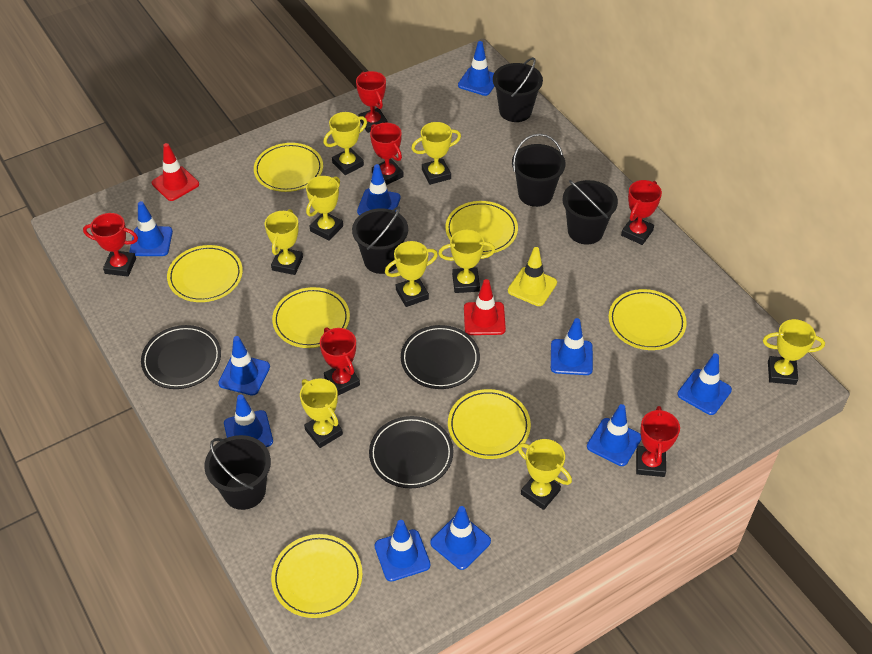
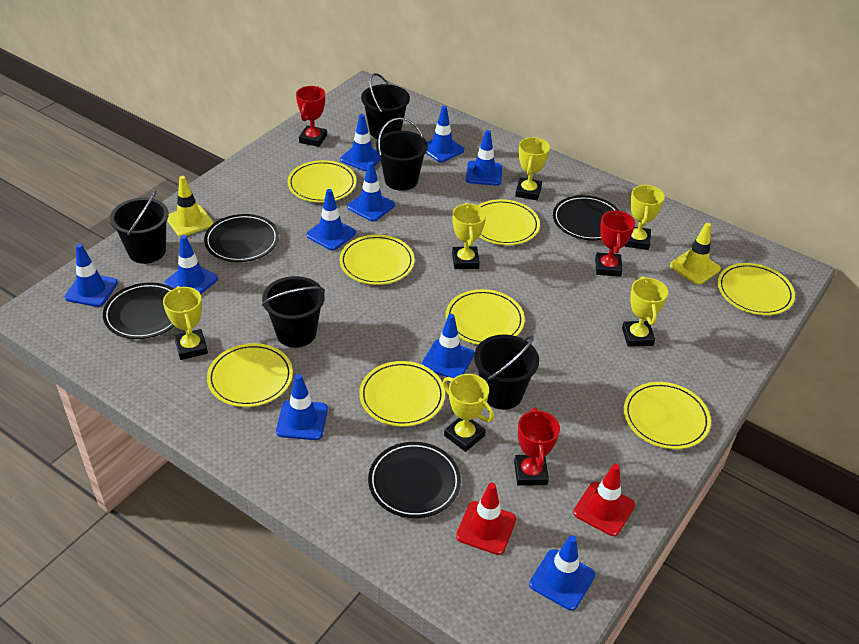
black plate: [141,325,221,389] [369,416,453,488] [401,325,480,389] = 3 -> [103,283,174,339] [204,214,279,262] [368,442,461,518] [553,195,620,241] = 4
red trophy: [83,213,138,277] [320,327,360,395] [356,71,388,133] [370,123,404,185] [621,180,662,245] [636,406,680,477] = 6 -> [296,86,327,147] [514,407,560,486] [595,210,635,277] = 3
yellow plate: [167,245,243,302] [254,143,323,192] [271,534,362,618] [272,287,350,348] [445,201,518,255] [448,389,531,459] [608,289,687,350] = 7 -> [207,343,293,407] [287,160,357,203] [340,235,415,285] [359,361,445,427] [445,289,525,345] [478,199,540,245] [624,382,711,449] [718,263,795,315] = 8
yellow traffic cone: [508,247,557,306] = 1 -> [167,176,214,237] [670,223,721,285] = 2
yellow trophy: [265,209,303,275] [300,378,343,448] [306,176,343,241] [323,112,367,175] [385,241,438,307] [411,122,461,185] [438,230,495,293] [517,439,572,510] [763,319,825,385] = 9 -> [163,286,208,360] [443,374,494,452] [452,203,486,269] [515,137,550,200] [622,276,668,347] [625,185,665,250] = 6

